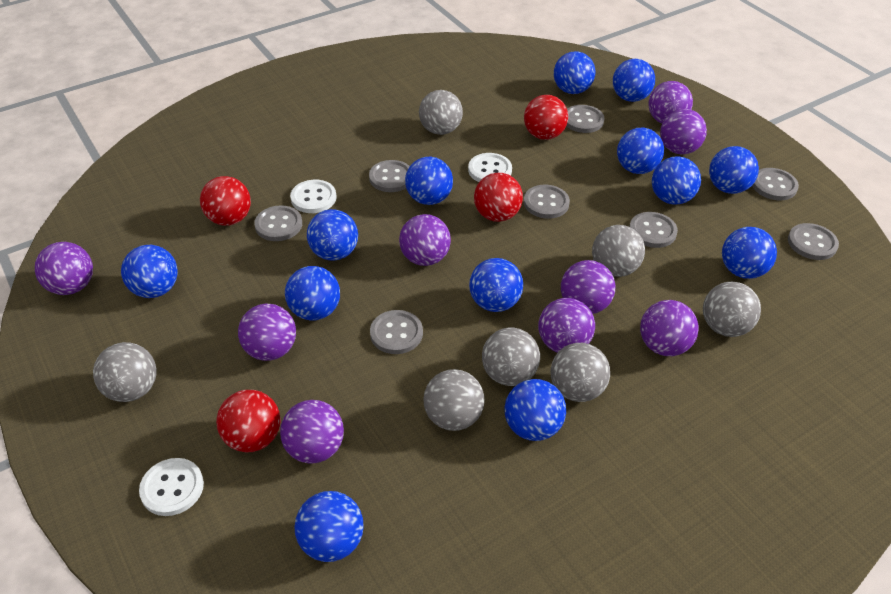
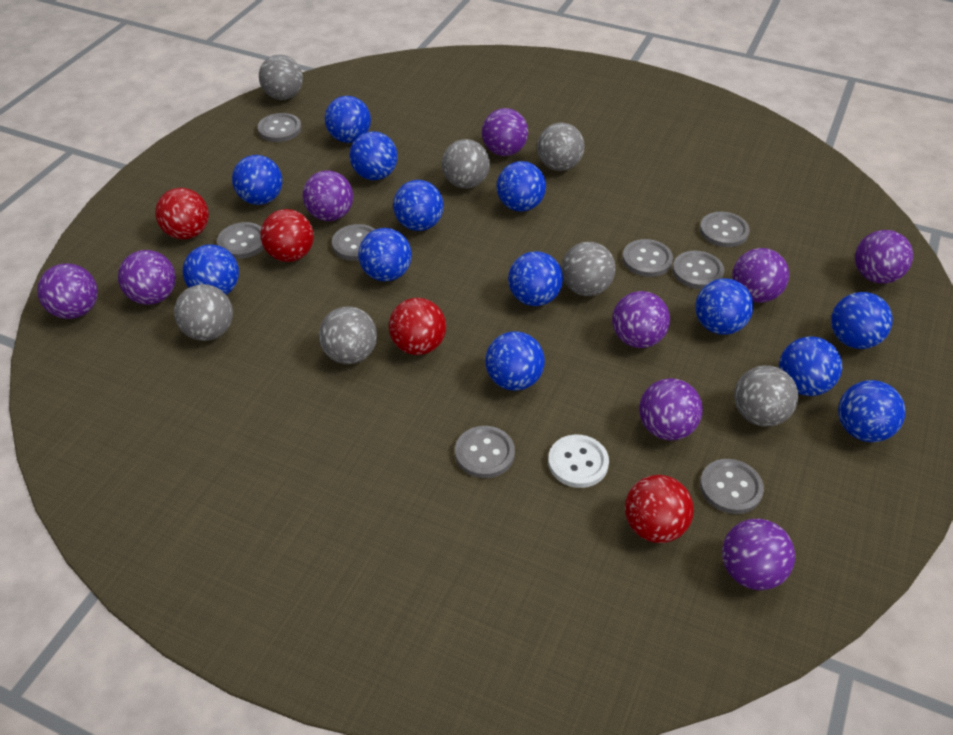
white button: [139,458,204,516] [290,180,337,213] [468,153,512,182] = 3 -> [548,435,609,488] = 1

